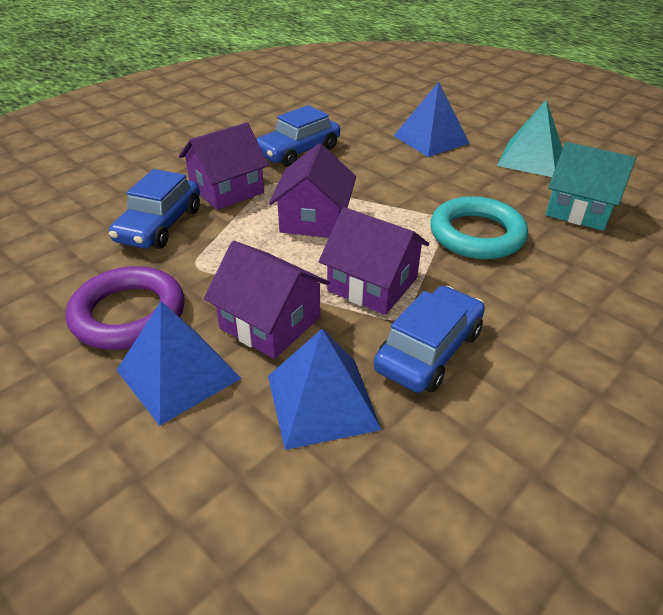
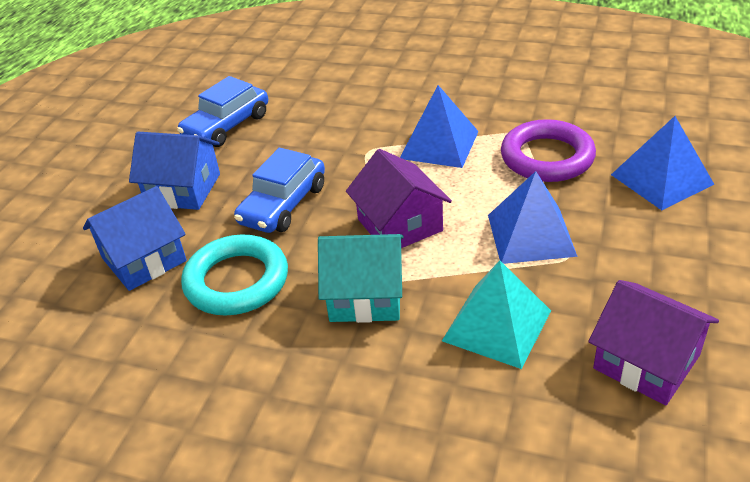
blue car: [109,169,200,249] [256,105,340,167] [374,286,485,393] = 3 -> [177,76,268,147] [234,148,325,233] = 2
blue house: none = 0 -> [83,186,187,291] [129,132,220,210] = 2
purple house: [179,123,269,210] [204,241,330,359] [269,143,356,238] [319,207,429,315] = 4 -> [346,149,452,248] [588,280,719,405] = 2

